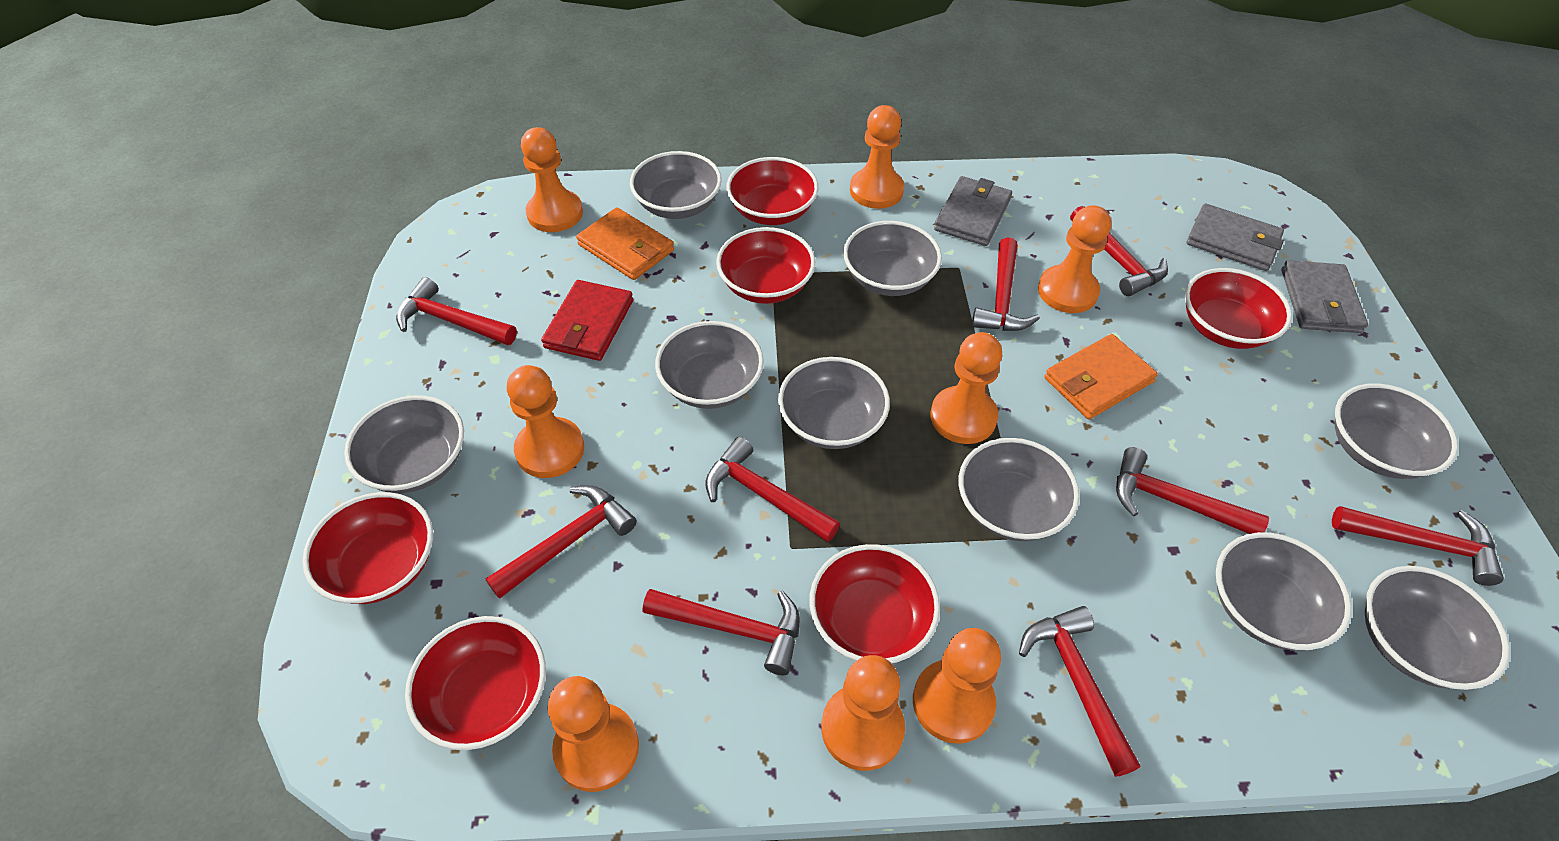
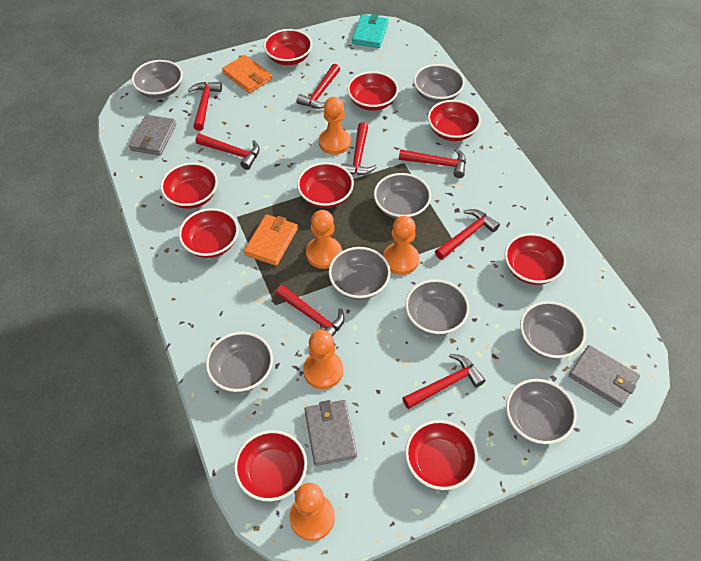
grey bowl: [344,395,464,493] [630,151,722,219] [655,321,764,409] [778,357,890,449] [843,221,942,296] [959,438,1080,541] [1216,532,1352,650] [1335,383,1458,479] [1365,566,1510,690] = 9 -> [132,60,183,98] [206,332,273,392] [329,247,390,300] [374,173,431,219] [405,279,469,335] [414,64,465,103] [506,379,577,444] [520,301,586,359] = 8
orange pawn: [507,365,584,478] [521,127,583,232] [548,676,639,792] [821,655,905,771] [850,105,904,209] [913,628,1001,744] [931,332,1002,444] [1038,205,1111,313] = 8 -> [290,483,335,541] [303,330,343,389] [306,210,342,269] [319,97,351,155] [383,216,419,275] = 5
red bowl: [303,492,433,604] [405,616,546,750] [716,227,815,304] [726,157,819,225] [810,544,940,663] [1185,268,1292,349] = 6 -> [161,163,218,209] [179,208,239,258] [234,430,307,501] [264,29,312,65] [297,162,354,208] [347,71,399,111] [405,420,478,490] [428,100,481,141] [505,233,566,285] = 9
red hammer: [396,277,517,345] [486,485,637,599] [643,589,800,675] [705,437,840,542] [972,237,1040,331] [1019,606,1140,777] [1070,206,1168,296] [1116,447,1269,534] [1332,506,1504,586] = 9 -> [188,82,222,131] [195,134,260,170] [275,285,344,337] [296,64,340,109] [341,122,377,175] [399,148,466,178] [402,354,486,409] [435,209,500,260] = 8
red wallet: [541,280,633,361] = 1 -> none = 0
turquoise wallet: none = 0 -> [352,14,389,48] = 1

